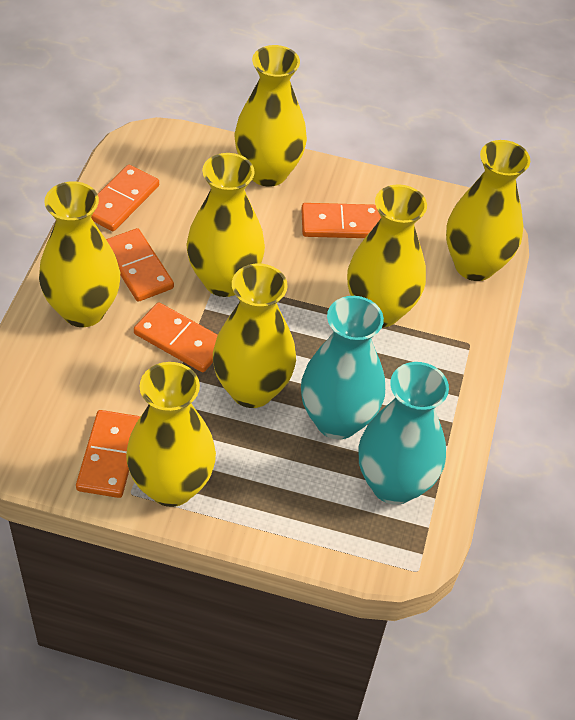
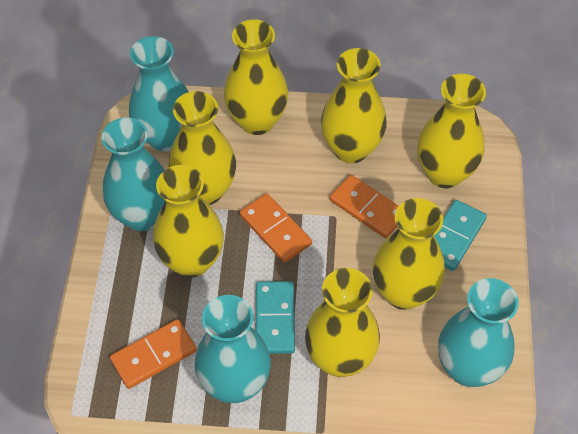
orange domino: [76,410,140,498] [91,165,159,231] [106,228,174,302] [134,302,218,372] [301,203,381,238] = 5 -> [110,319,197,389] [240,193,312,263] [330,175,398,238] = 3
turquoise domino: none = 0 -> [256,281,295,354] [434,200,487,271] = 2
turquoise vase: [301,296,385,439] [358,362,449,505] = 2 -> [102,117,165,231] [129,36,189,152] [195,295,271,403] [438,278,519,387] = 4

